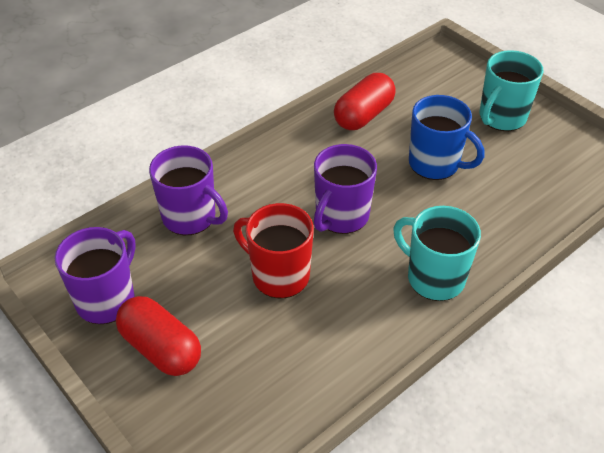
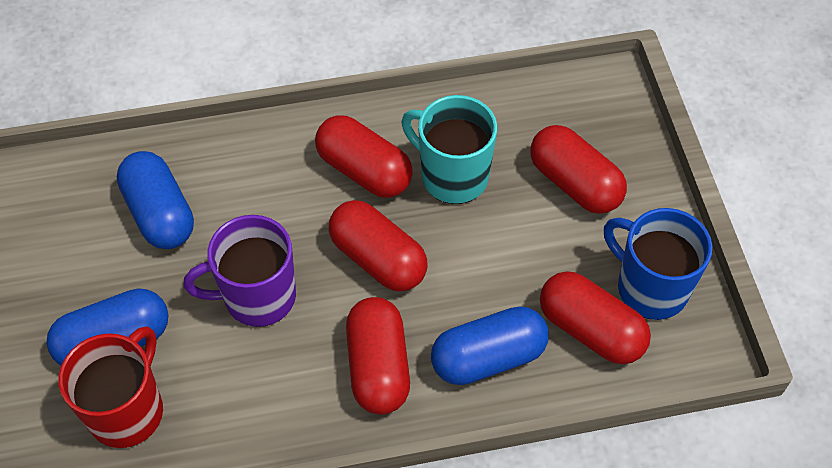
blue capsule: none = 0 -> [46,288,168,366] [117,151,194,249] [431,306,549,385] = 3
purple mug: [55,227,136,324] [149,145,228,235] [314,144,377,234] = 3 -> [184,215,296,327] = 1
red capsule: [116,296,201,376] [334,73,396,130] = 2 -> [315,115,413,198] [329,200,428,292] [346,297,410,415] [530,125,627,214] [540,271,651,364] = 5
turquoise mug: [393,206,481,301] [480,50,544,131] = 2 -> [402,95,497,204] = 1

